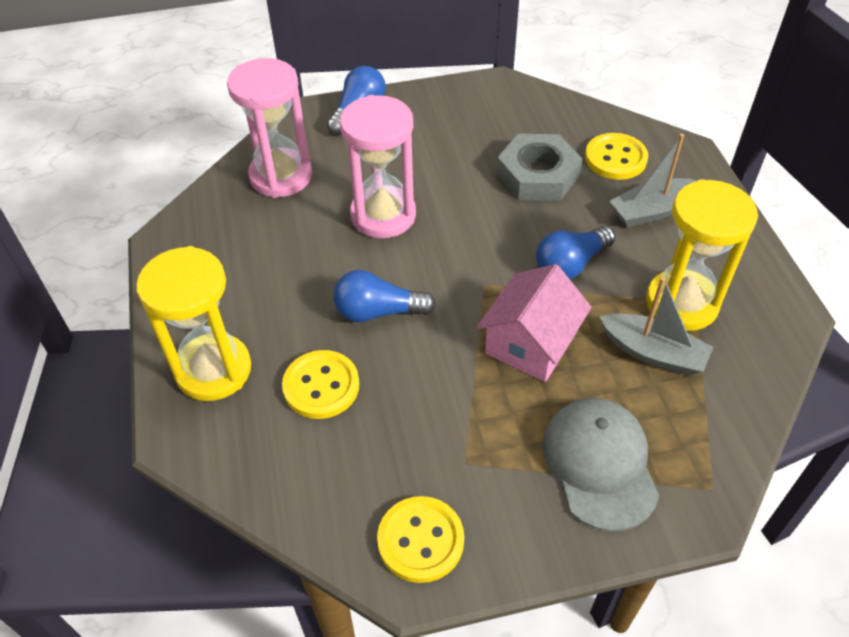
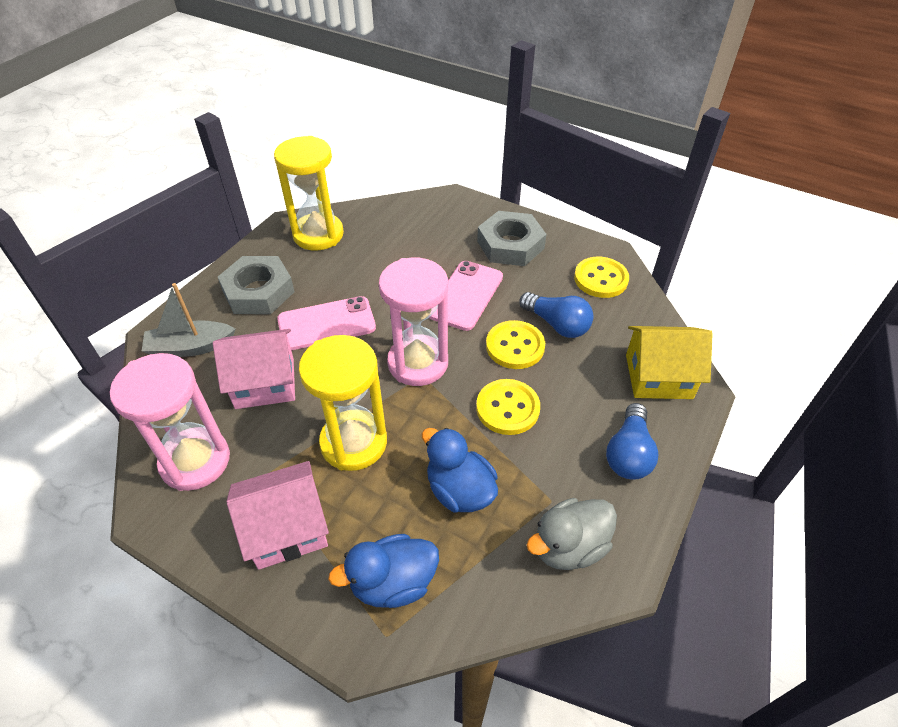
blue duck: none = 0 -> [328,534,439,608] [422,428,498,513] = 2
blue light bulb: [327,66,386,135] [333,270,436,322] [536,226,615,279] = 3 -> [519,292,594,338] [606,403,659,480] = 2
grey boat: [599,277,714,376] [609,134,697,228] = 2 -> [142,283,235,357] = 1
grey cap: [542,398,659,531] = 1 -> none = 0
grey duck: none = 0 -> [527,498,617,570] = 1
grey nut: [497,134,583,201] = 1 -> [218,256,295,314] [477,211,546,266] = 2
pink house: [477,264,592,382] = 1 -> [213,329,295,409] [226,461,329,570] = 2
pink phone: none = 0 -> [277,296,376,350] [429,261,503,331] = 2
yellow house: none = 0 -> [626,326,713,399] = 1

